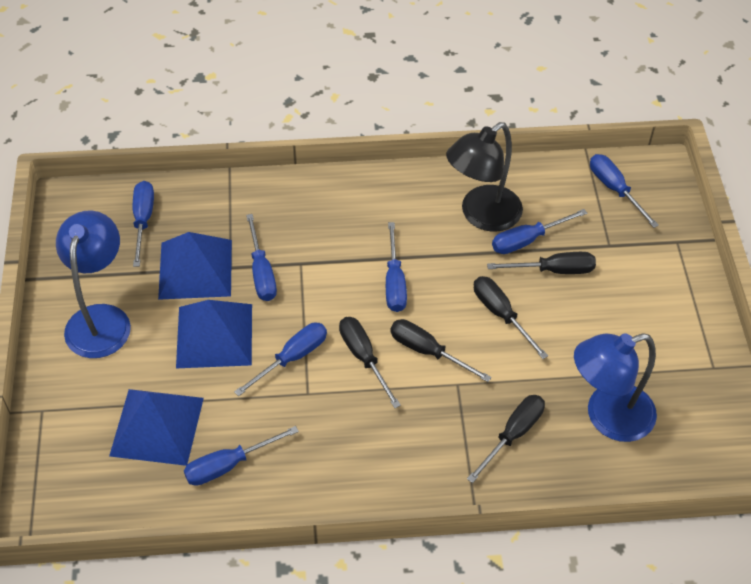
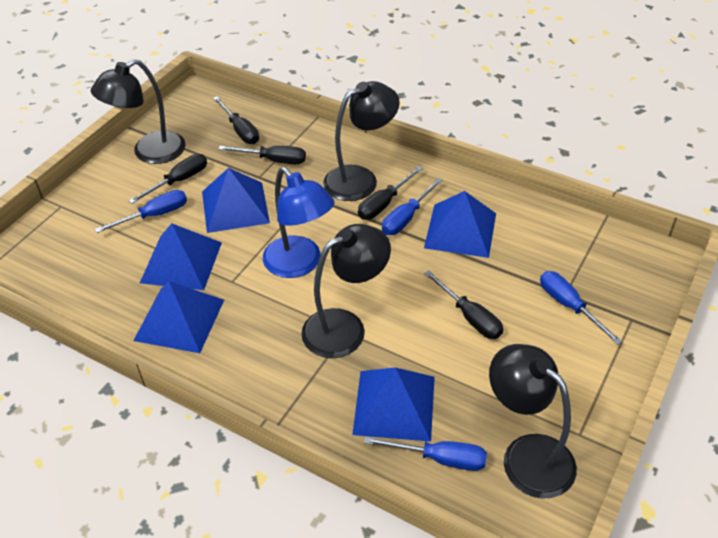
black lamp: [446,122,523,232] = 1 -> [91,59,186,164] [301,224,391,358] [323,81,400,201] [489,344,577,499] = 4
blue lamp: [56,210,131,358] [574,333,657,442] = 2 -> [263,167,334,278] = 1
blue pyramid: [109,389,204,466] [158,232,232,300] [176,300,252,368] = 3 -> [133,281,224,353] [140,223,222,290] [202,168,270,233] [352,367,435,442] [424,191,496,258] = 5
blue screwdriver: [133,181,154,267] [184,426,299,486] [234,322,327,396] [246,214,277,301] [386,222,407,312] [492,209,587,254] [590,154,659,228] = 7 -> [94,190,187,233] [364,437,487,471] [382,178,443,235] [540,271,622,345] = 4

